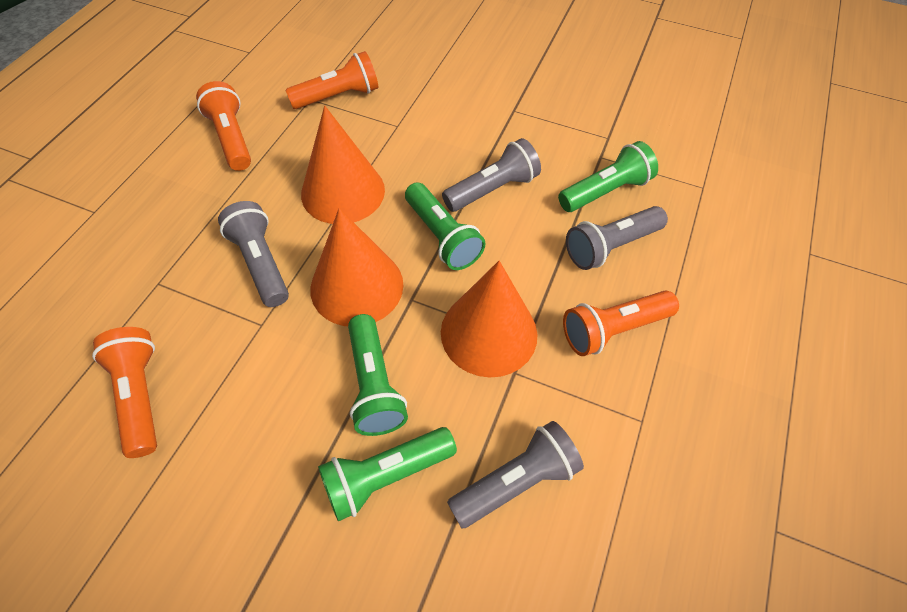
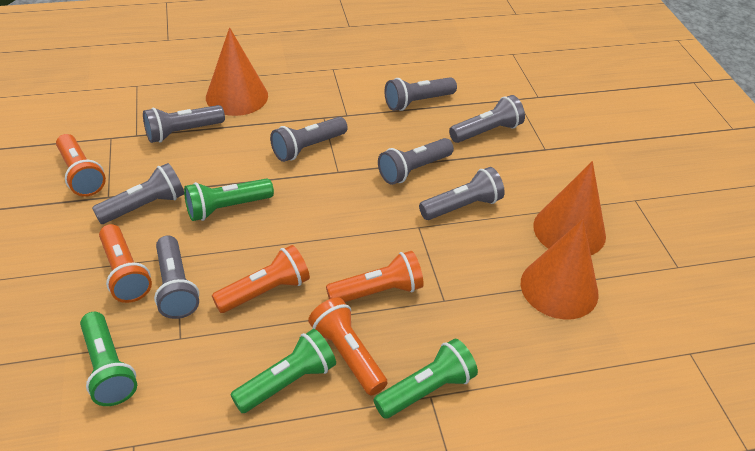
grey flashlight: [218,201,289,307] [442,138,541,212] [447,421,584,529] [566,206,668,270] = 4 -> [92,163,184,224] [143,105,225,143] [154,235,199,319] [270,117,348,162] [378,138,454,185] [385,77,457,111] [419,167,505,220] [449,95,525,143] = 8
orange flashlight: [92,327,157,458] [196,81,251,171] [285,51,378,109] [563,291,679,356] = 4 -> [56,134,106,197] [99,224,152,303] [212,245,310,313] [308,298,387,395] [326,251,424,302] = 5

